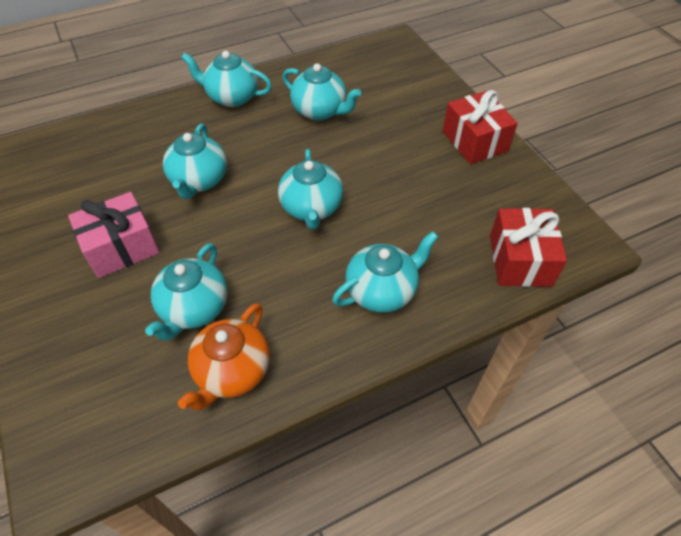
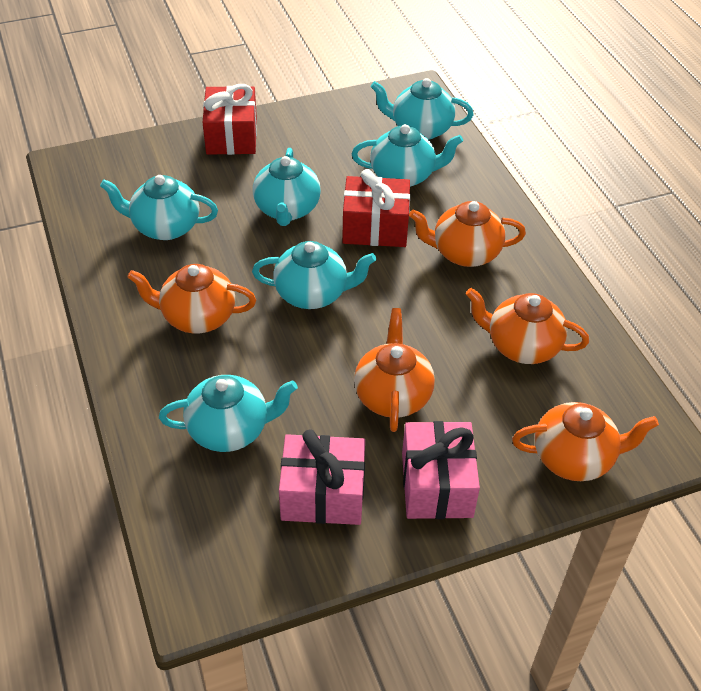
orange teapot: [178,303,270,411] = 1 -> [128,264,256,334] [354,308,435,432] [409,201,526,267] [466,288,589,364] [512,402,659,481] = 5
pink gift: [68,192,160,278] = 1 -> [279,429,365,525] [402,421,480,519] = 2

